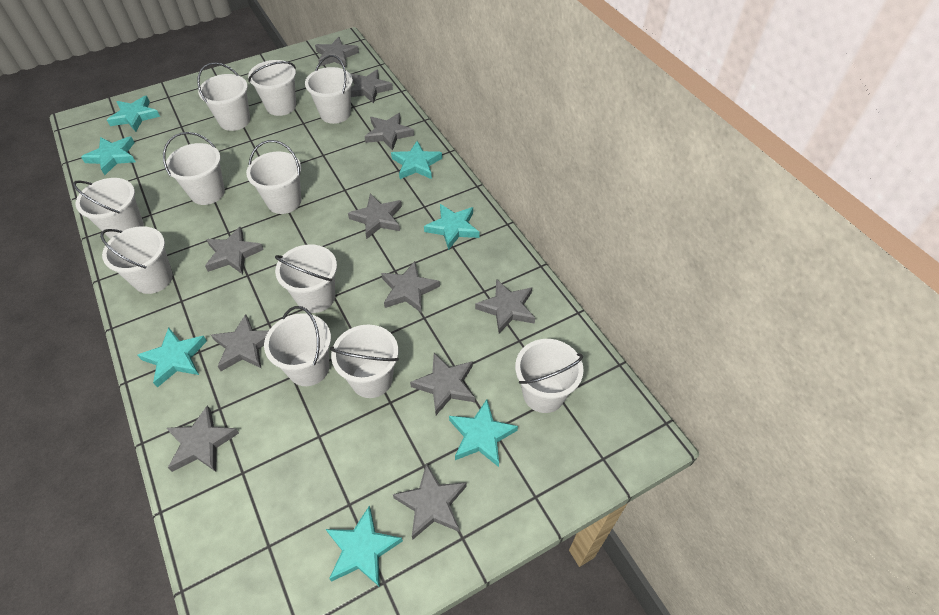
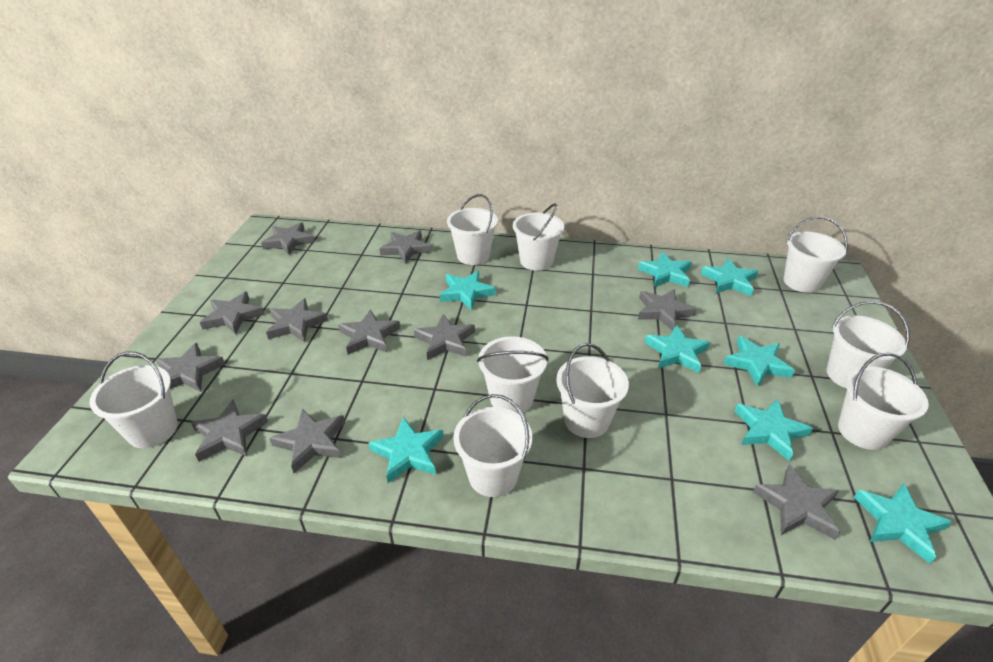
turquoise star: [81,137,136,175] [107,96,160,132] [138,327,207,388] [326,506,403,587] [391,141,442,179] [424,204,479,250] [449,399,518,467] = 7 -> [369,417,444,483] [440,271,496,311] [638,252,692,287] [645,325,710,373] [701,258,758,296] [724,336,795,387] [735,399,813,461] [854,483,952,564] = 8
white bucket: [73,178,144,239] [100,226,173,294] [163,132,225,205] [197,62,250,131] [246,140,301,214] [248,60,296,116] [264,306,331,386] [275,245,337,313] [305,55,353,124] [330,325,399,398] [515,339,584,413] = 11 -> [90,351,178,448] [447,194,498,265] [453,394,532,497] [477,336,548,414] [513,203,564,271] [556,343,629,438] [783,217,848,293] [827,301,910,388] [838,353,929,450] = 9

